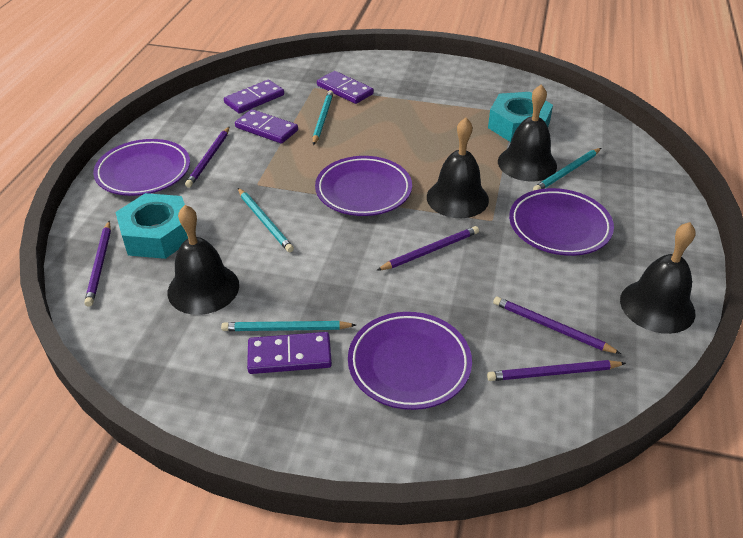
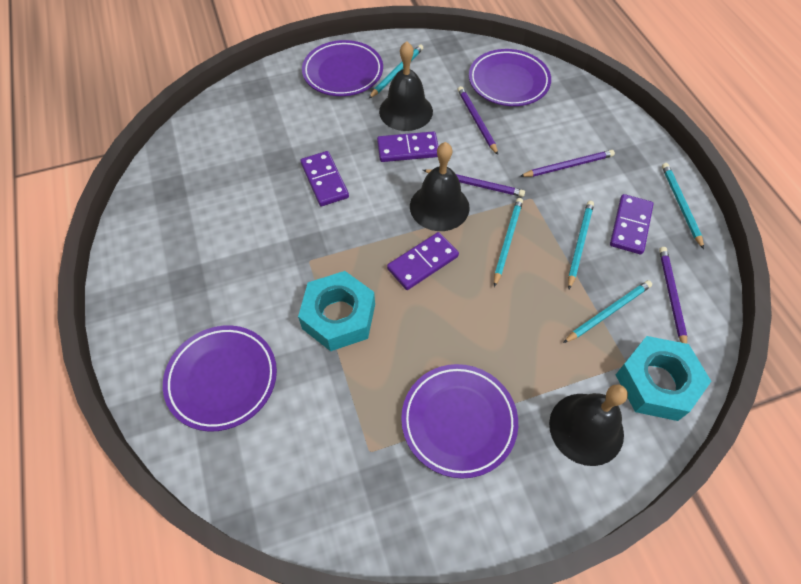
black bell: [168,205,239,315] [427,118,489,218] [498,84,557,182] [620,222,696,334] = 4 -> [379,41,433,131] [410,142,470,231] [549,385,628,466] = 3
purple pencil: [84,221,111,307] [185,127,229,188] [376,226,479,271] [487,360,626,381] [493,297,621,354] = 5 -> [423,169,525,197] [458,86,498,155] [520,150,615,177] [659,247,687,344] = 4
turquoise pencil: [221,321,356,331] [238,188,294,253] [313,90,334,145] [533,148,601,191] = 4 -> [369,45,423,98] [494,198,523,287] [563,280,652,343] [568,201,594,289] [662,163,704,249] = 5

